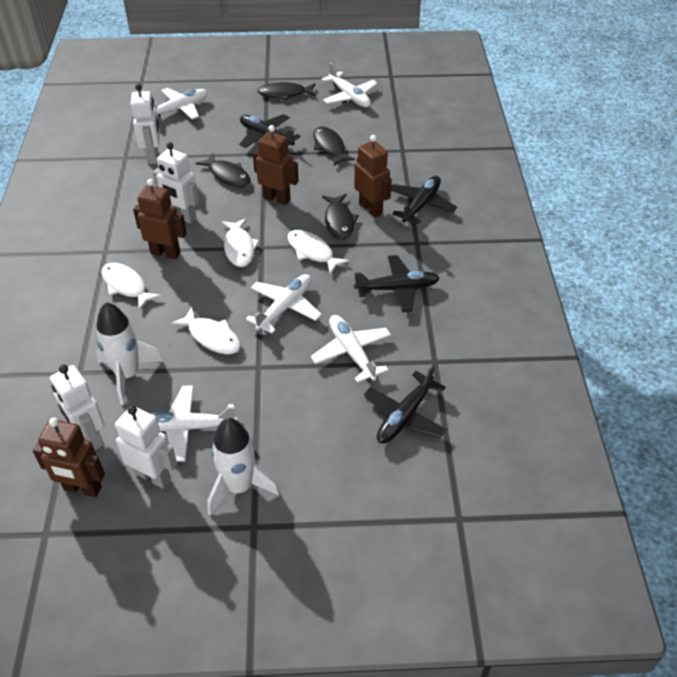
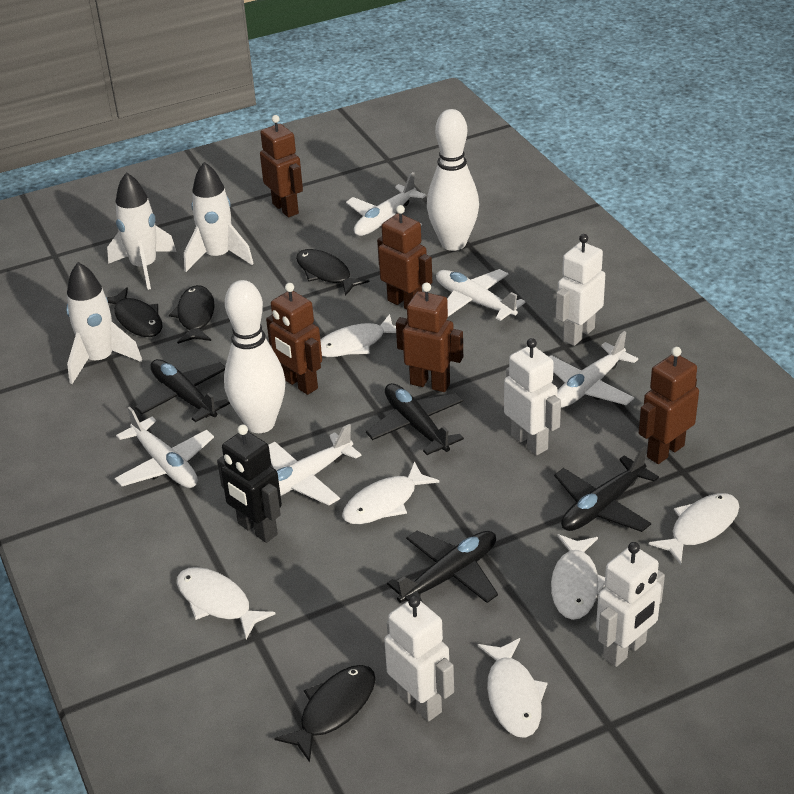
black robot: none = 0 -> [217,424,282,543] = 1
brown robot: [33,417,105,497] [133,179,187,259] [253,125,299,205] [354,135,392,217] = 4 -> [260,115,303,217] [266,283,322,395] [377,205,432,310] [396,282,463,392] [639,347,699,464] = 5
white bowling pin: none = 0 -> [224,280,285,433] [427,109,479,251] = 2
white fish: [102,263,161,310] [171,307,241,354] [222,218,259,267] [288,230,349,274] = 4 -> [177,567,276,639] [320,314,396,357] [342,461,439,524] [478,638,548,738] [551,534,605,620] [649,493,739,565] = 6
white rocket: [96,302,163,405] [207,418,280,516] = 2 -> [66,262,142,384] [107,172,177,290] [184,162,254,272] = 3

